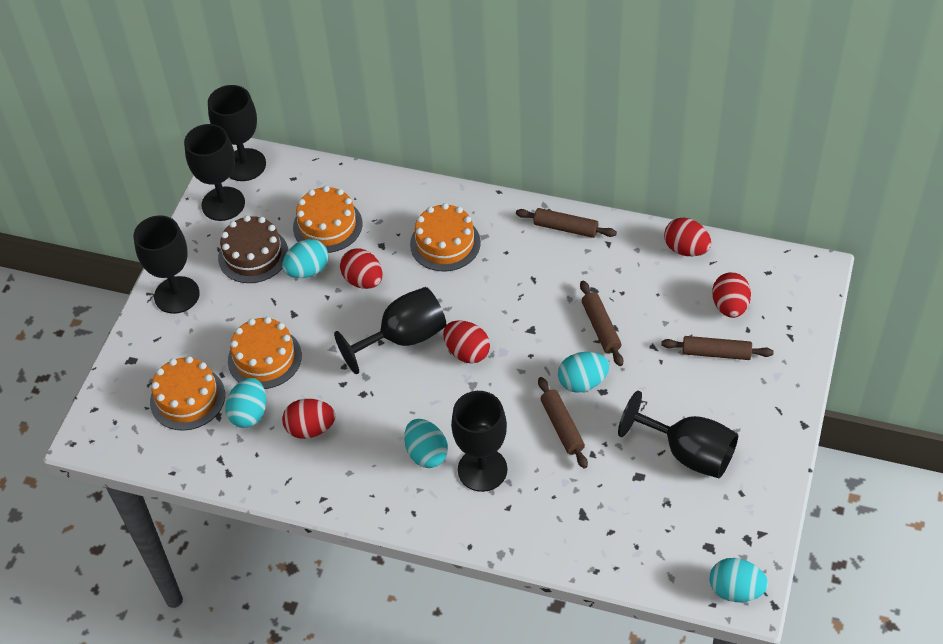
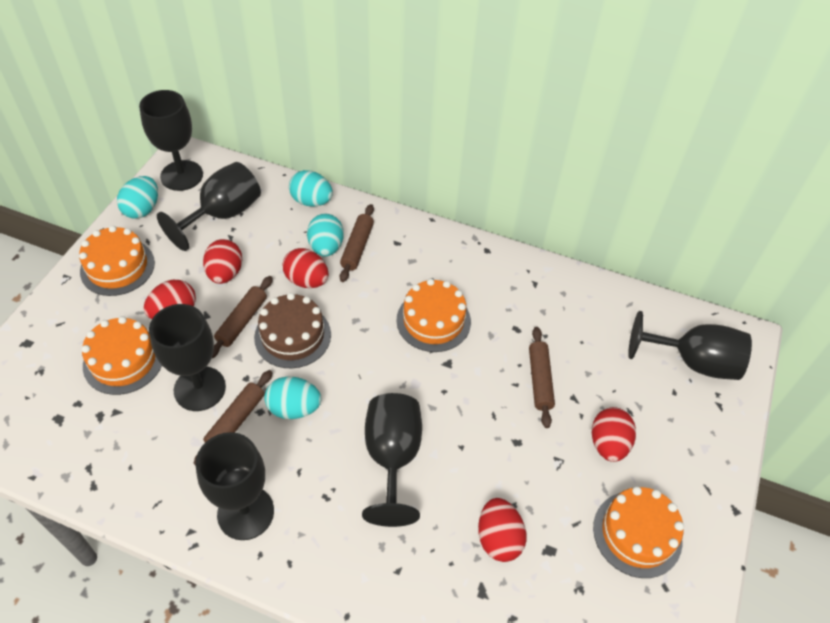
turquoise egg: [225,378,266,428] [282,239,328,278] [404,419,448,468] [558,352,609,393] [710,558,768,602] = 5 -> [117,176,158,219] [265,377,321,419] [289,170,333,206] [307,214,344,256] = 4

